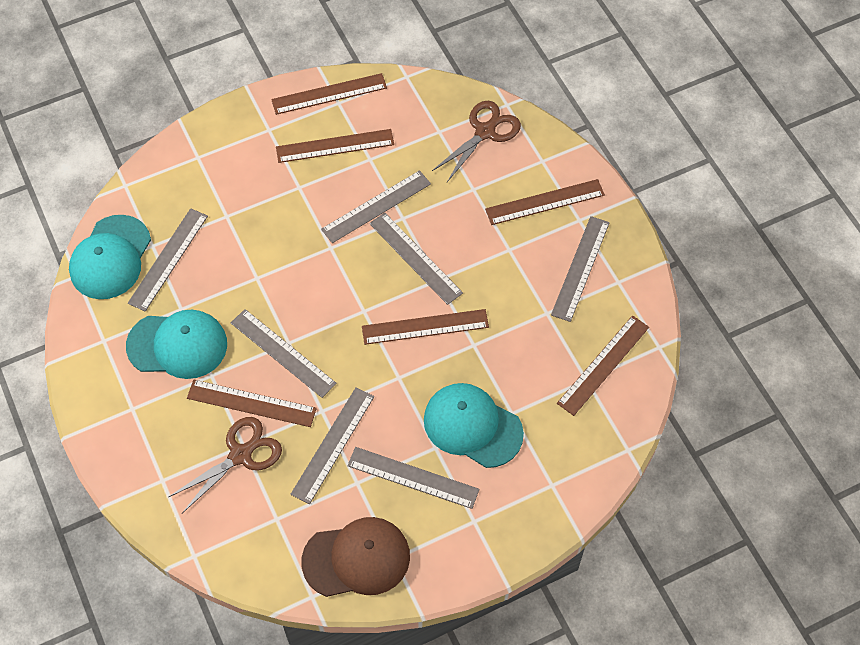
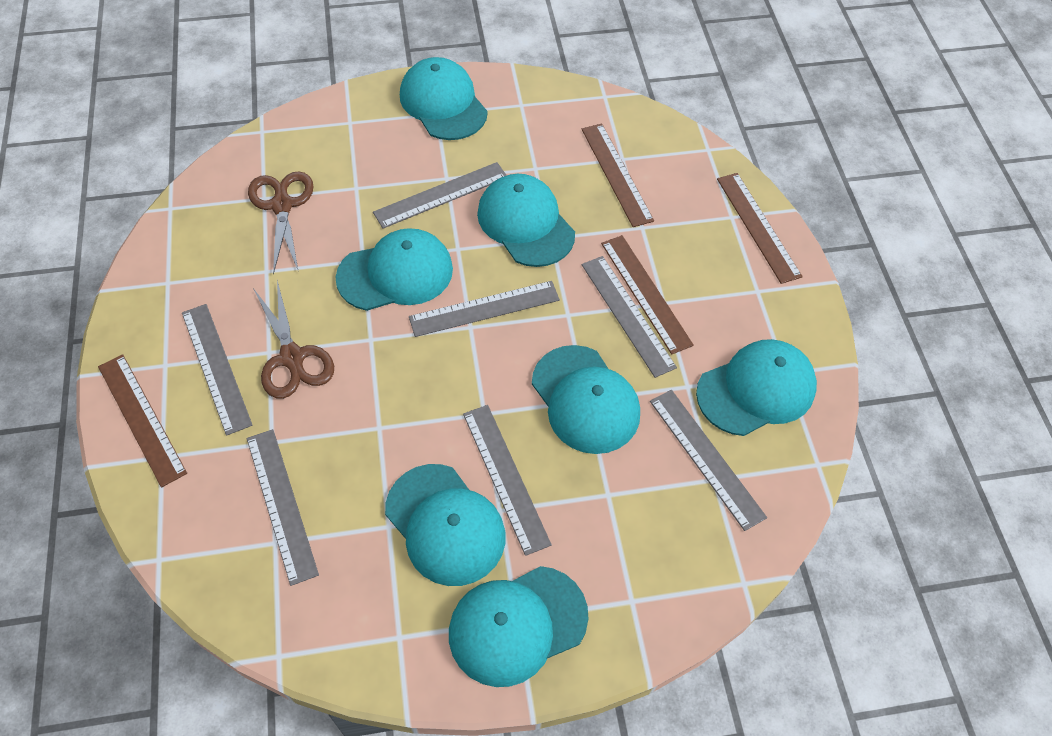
brown cap: [301,517,410,597] = 1 -> none = 0
brown ruler: [187,380,317,427] [271,73,387,115] [276,129,394,163] [362,309,489,345] [485,179,605,225] [557,315,649,416] = 6 -> [98,354,187,488] [582,123,654,227] [601,235,694,355] [717,173,803,284] = 4
turquoise cap: [69,215,151,299] [126,310,227,379] [424,383,524,468] = 3 -> [336,228,453,311] [385,464,505,586] [400,57,488,140] [449,566,589,687] [477,174,575,267] [532,345,640,454] [696,339,817,436] = 7

